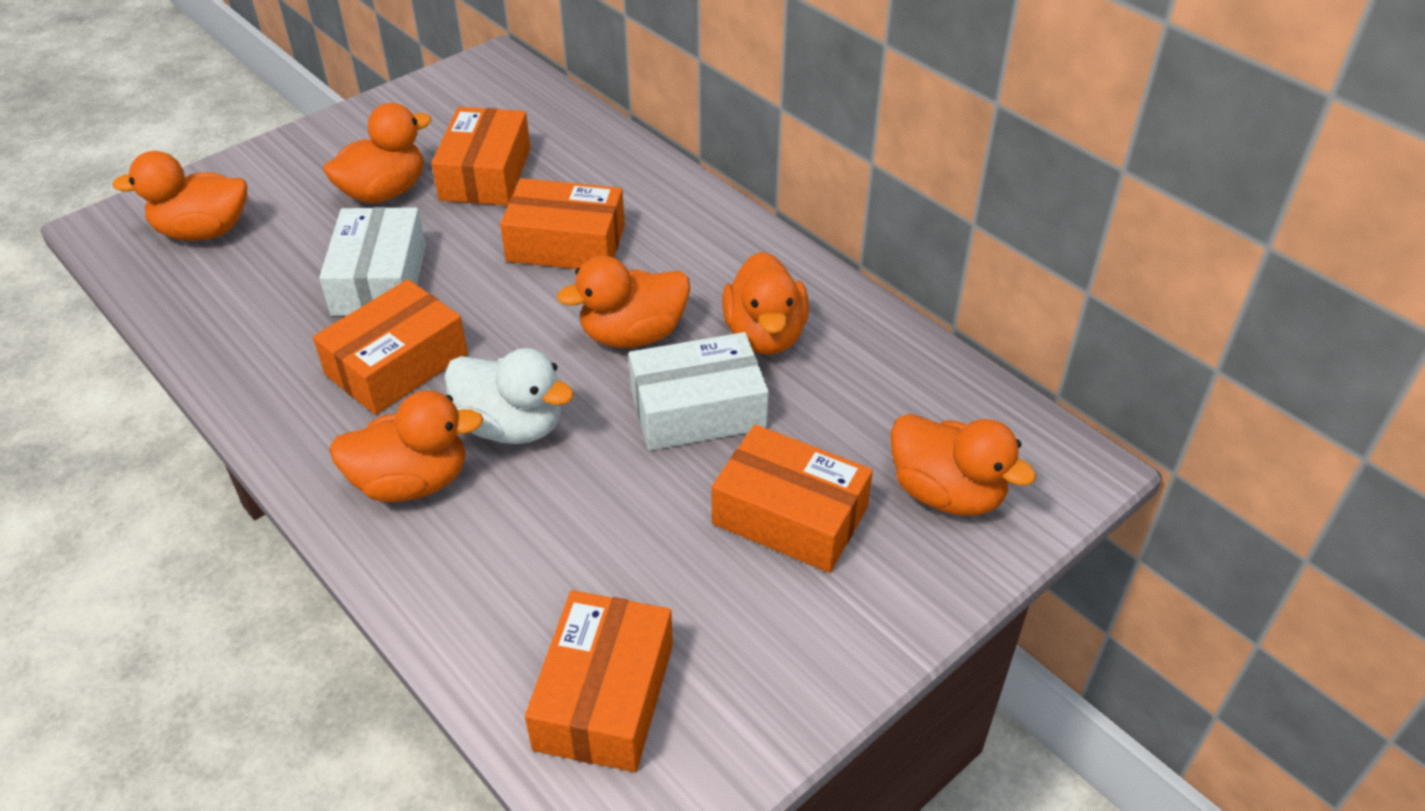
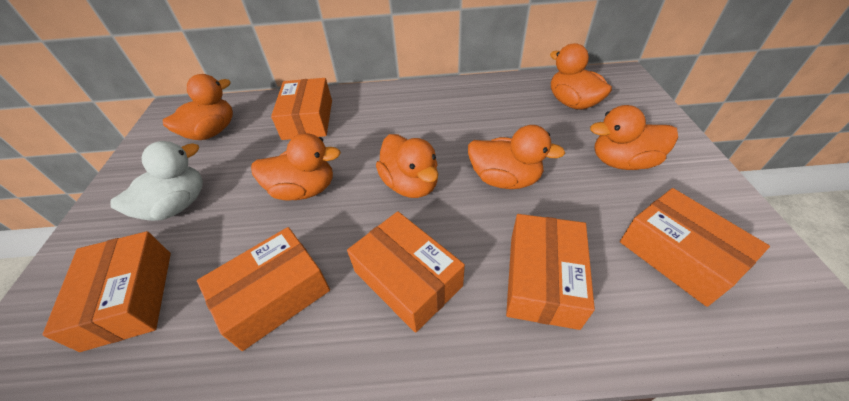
orange box: [313,279,468,415] [431,107,531,206] [500,178,625,269] [525,590,673,772] [712,424,873,573] = 5 -> [42,231,171,352] [197,227,330,351] [271,78,332,140] [347,211,465,333] [506,214,595,330] [620,188,770,307] = 6
white box: [319,207,426,316] [629,332,769,451] = 2 -> none = 0

